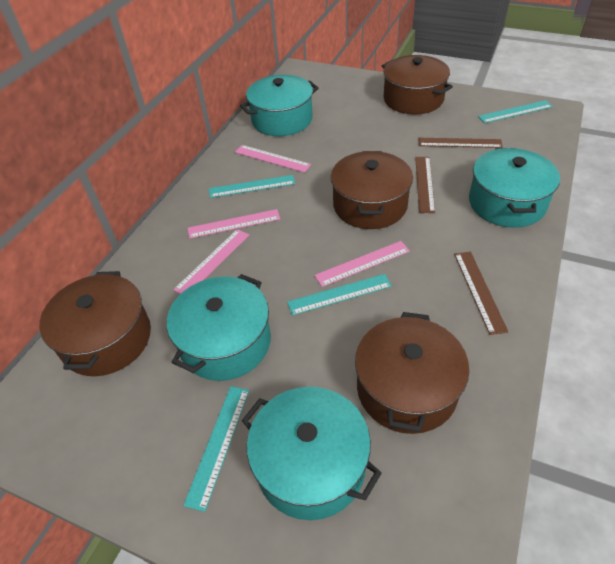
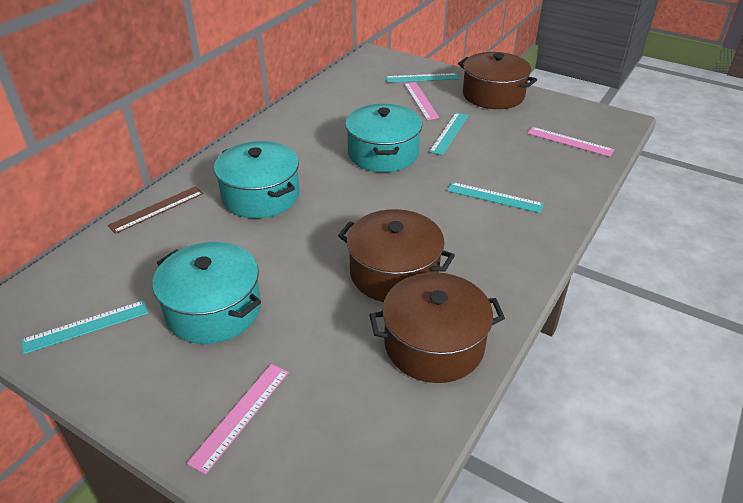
brown pot: [39,271,151,376] [331,151,413,229] [355,312,469,434] [382,55,453,114] = 4 -> [338,209,455,302] [369,272,505,383] [458,52,537,109] = 3
brown ruler: [415,157,435,213] [419,138,503,148] [454,252,508,335] = 3 -> [108,186,204,234] = 1
pink ruler: [173,229,249,294] [188,209,280,239] [235,145,311,173] [314,241,410,287] = 4 -> [187,364,289,475] [404,82,439,120] [527,127,614,157] = 3
turquoise pot: [167,274,271,381] [240,75,319,136] [242,387,382,520] [469,148,560,228] = 4 -> [153,242,261,344] [214,141,299,218] [345,104,422,172] = 3

